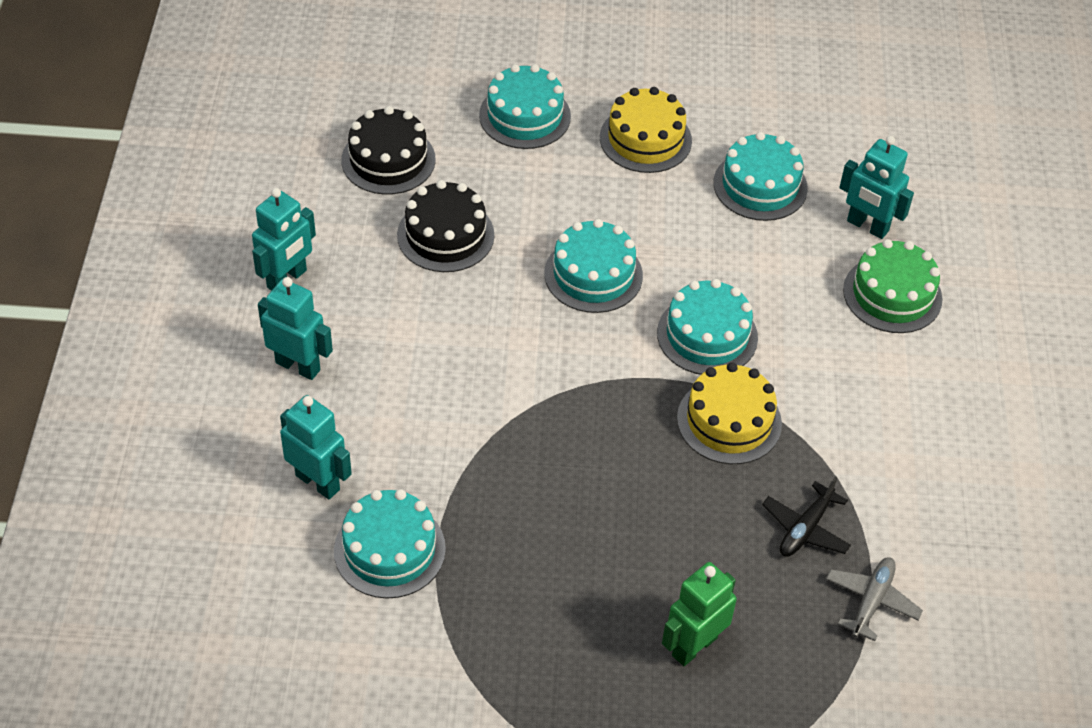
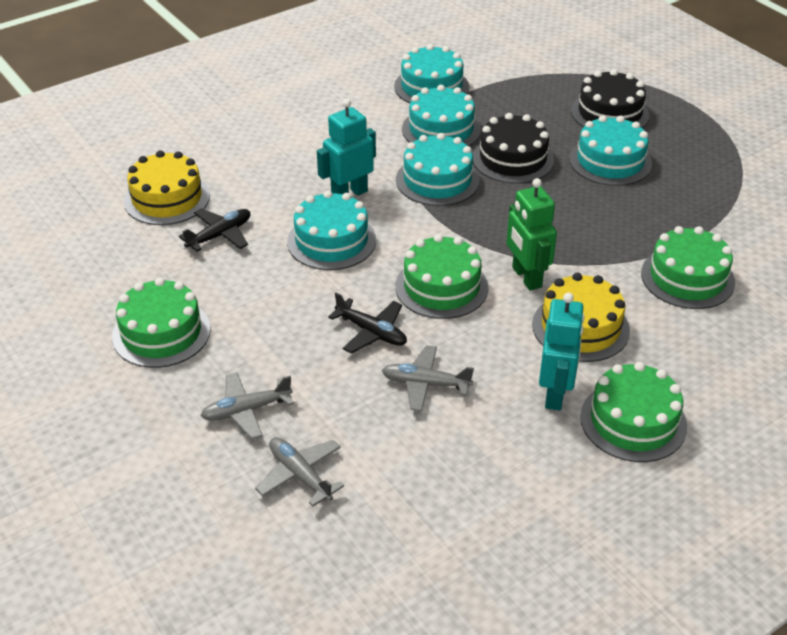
black plane: [762,476,851,557] = 1 -> [179,209,250,252] [328,292,407,354] = 2
green cake: [843,239,943,333] = 1 -> [112,278,211,368] [395,234,489,319] [580,362,687,462] [641,226,735,309] = 4
grey plane: [826,557,923,641] = 1 -> [201,372,294,439] [255,437,344,507] [382,345,474,411] = 3
turquoise robot: [252,188,316,291] [258,277,333,380] [280,395,352,499] [839,136,914,239] = 4 -> [317,99,376,196] [539,293,585,411] = 2

